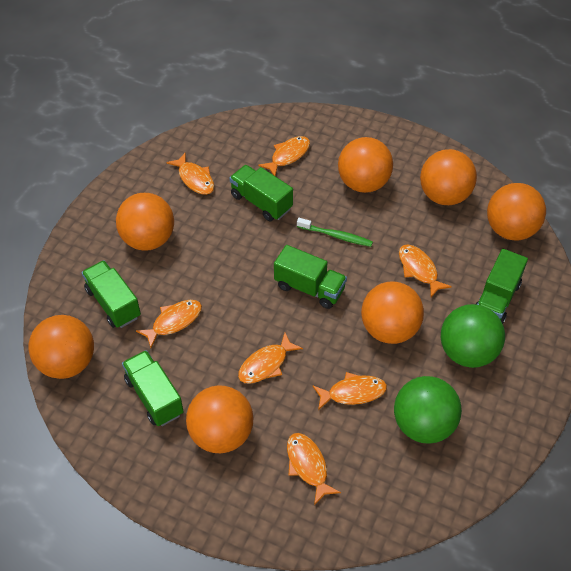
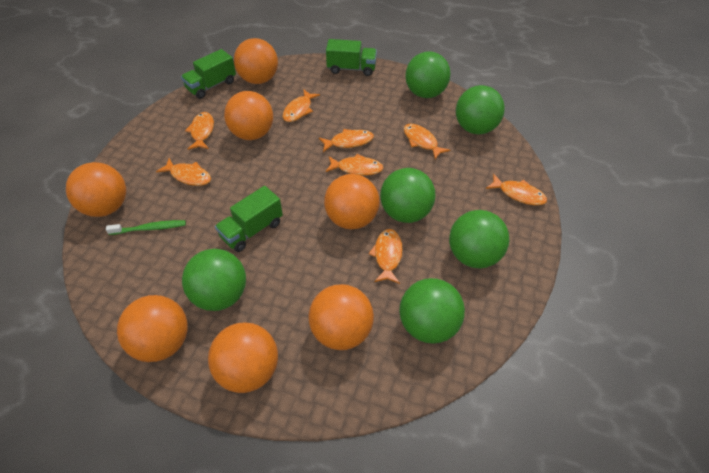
green ball: [394,376,462,444] [441,304,505,368] = 2 -> [182,249,246,311] [380,168,435,223] [399,278,465,344] [405,51,451,98] [449,210,509,268] [456,85,505,134] = 6
green truck: [82,260,141,328] [122,350,184,426] [229,165,293,222] [274,245,347,309] [476,249,528,324] = 5 -> [181,49,236,99] [215,186,283,252] [326,39,377,76] = 3
orange fish: [136,300,202,348] [166,152,214,195] [238,333,303,384] [258,136,310,176] [287,433,341,505] [313,372,387,410] [399,245,452,297] = 7 -> [156,158,211,186] [185,112,214,150] [283,89,320,122] [319,129,374,152] [326,154,383,176] [368,229,403,284] [404,124,450,159] [486,174,547,205] = 8

